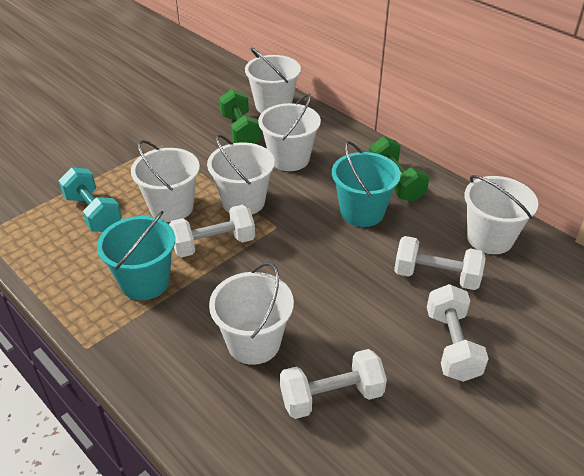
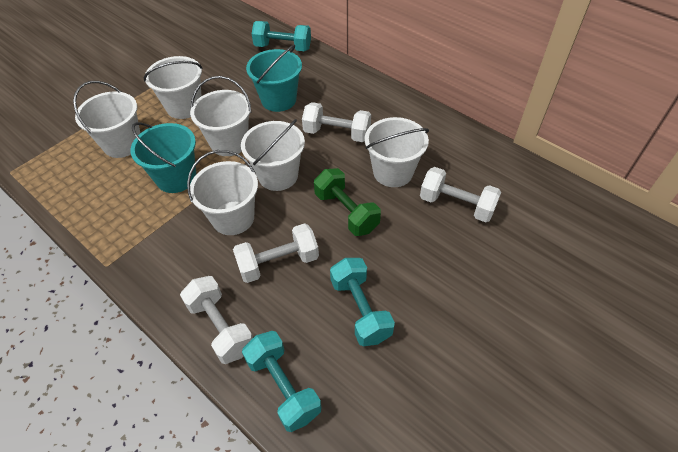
green dumbbell: [219,89,262,144] [369,137,429,202] = 2 -> [314,168,381,236] = 1
turquoise dumbbell: [59,167,122,232] = 1 -> [242,331,321,432] [252,21,311,51] [330,258,395,346] = 3

